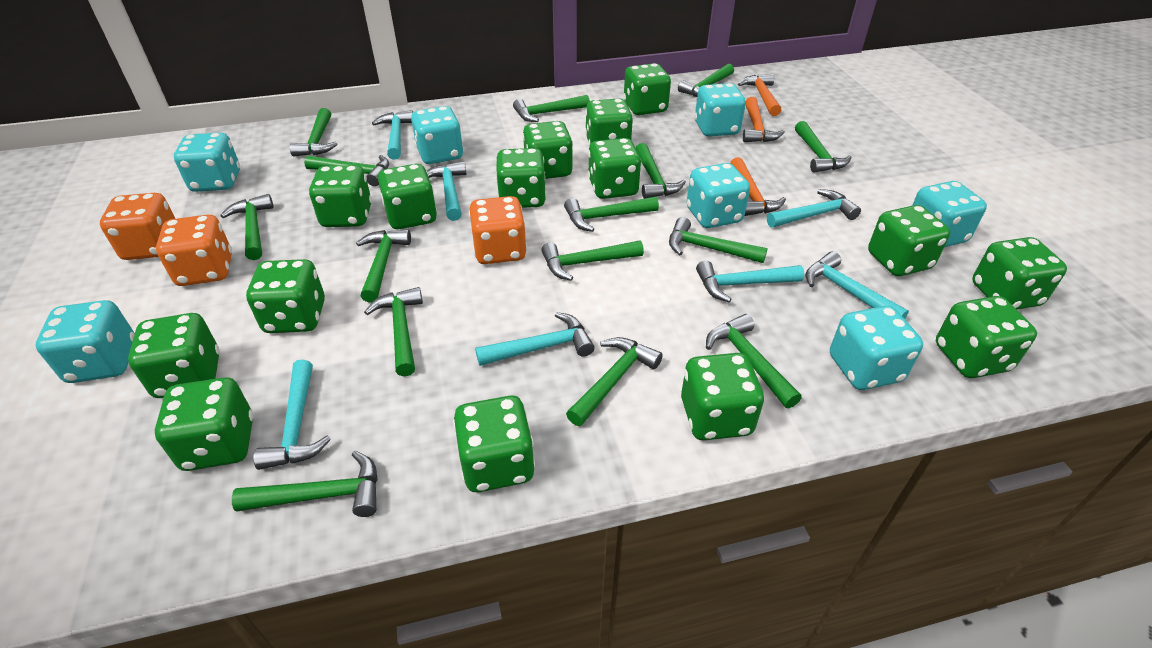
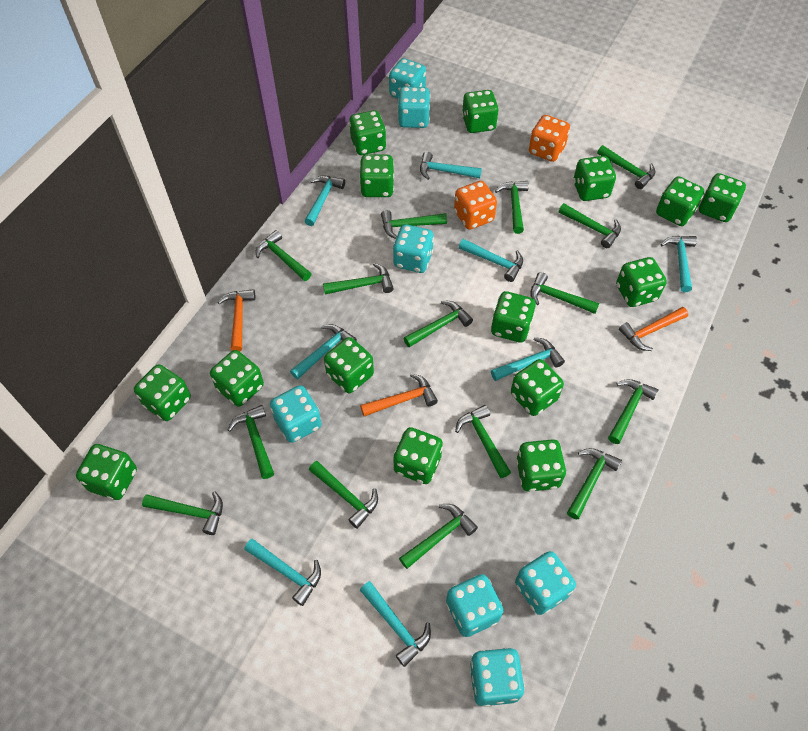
orange dice: [100,193,176,260] [156,215,232,286] [469,196,527,264] = 3 -> [454,181,497,230] [529,115,570,162] = 2
turquoise hammer: [253,359,331,470] [372,110,413,160] [427,161,466,221] [475,312,595,366] [696,260,804,302] [767,189,861,227] [805,251,909,319] = 7 -> [244,539,321,606] [290,324,357,380] [304,176,345,226] [360,581,431,667] [420,151,482,180] [459,239,523,282] [491,337,565,381] [660,236,697,292] = 8

